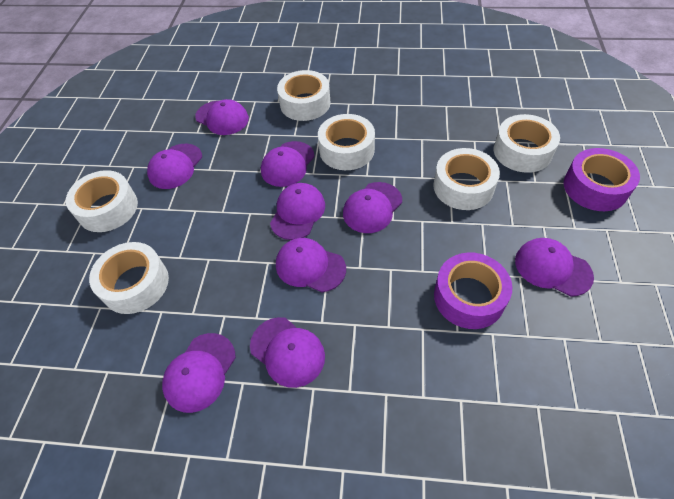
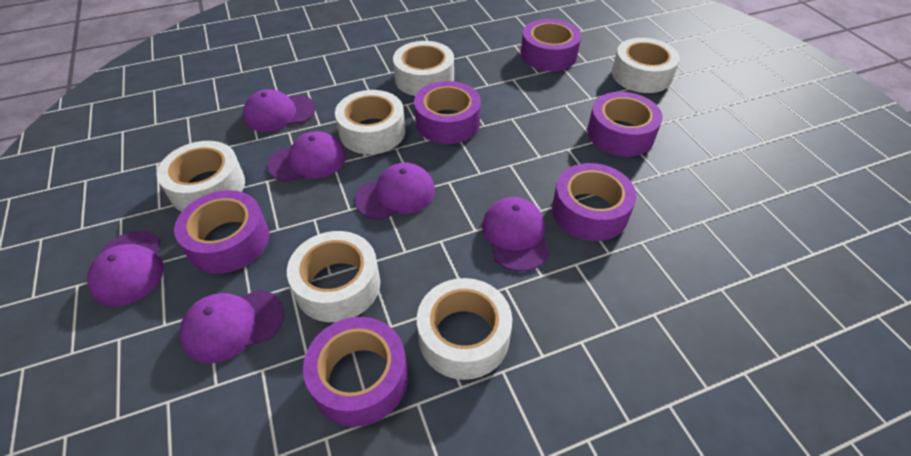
purple cap: [147,144,202,189] [162,333,236,413] [195,99,249,135] [250,317,325,388] [261,141,314,187] [270,183,325,240] [276,238,346,292] [343,182,402,233] [515,238,594,297] = 9 -> [87,231,164,307] [180,290,284,363] [243,89,316,132] [267,131,346,182] [355,163,435,220] [482,197,550,271] = 6
purple tape: [434,252,512,329] [564,148,640,211] = 2 -> [174,190,269,274] [303,317,408,427] [414,81,481,144] [521,19,581,71] [552,163,636,241] [587,92,662,156] = 6

